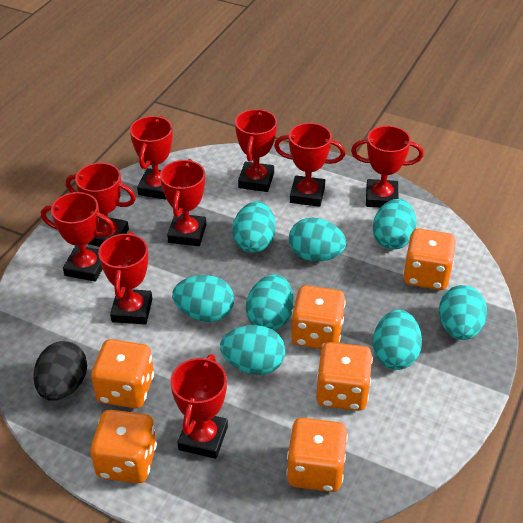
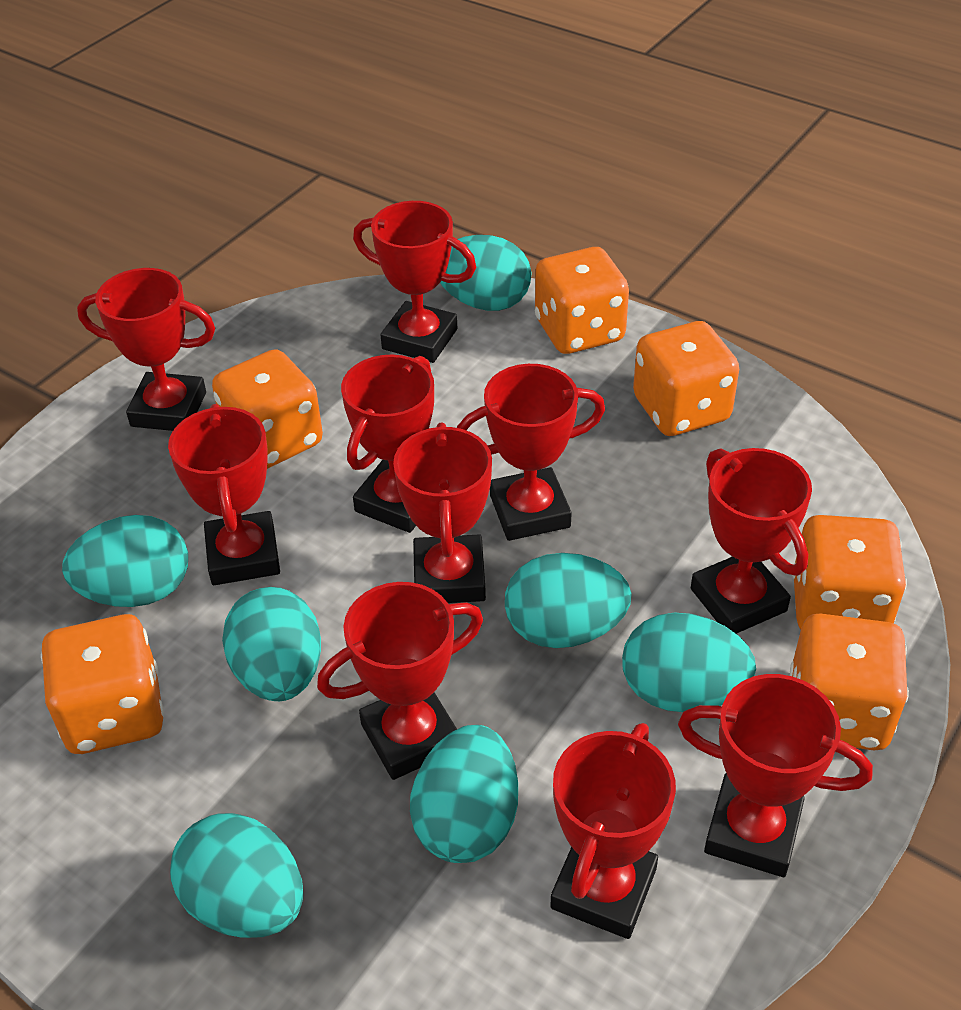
black egg: [33,341,87,401] = 1 -> none = 0
red trophy: [41,192,115,282] [66,163,136,247] [98,232,152,324] [130,116,173,200] [160,159,206,246] [170,354,228,459] [235,109,277,192] [274,123,345,207] [351,126,424,208] = 9 -> [77,268,215,431] [168,404,280,585] [317,582,483,780] [341,355,434,533] [353,201,476,363] [393,423,492,603] [457,364,605,541] [550,723,676,939] [678,674,873,877] [691,448,812,634] = 10
turquoise egg: [172,275,234,322] [220,325,285,375] [232,201,276,253] [246,274,294,330] [289,218,346,261] [373,199,416,250] [373,309,422,370] [439,285,487,340] = 8 -> [62,515,188,607] [170,813,303,938] [222,587,321,701] [410,725,518,863] [440,235,531,311] [505,553,632,648] [622,613,756,712] = 7

